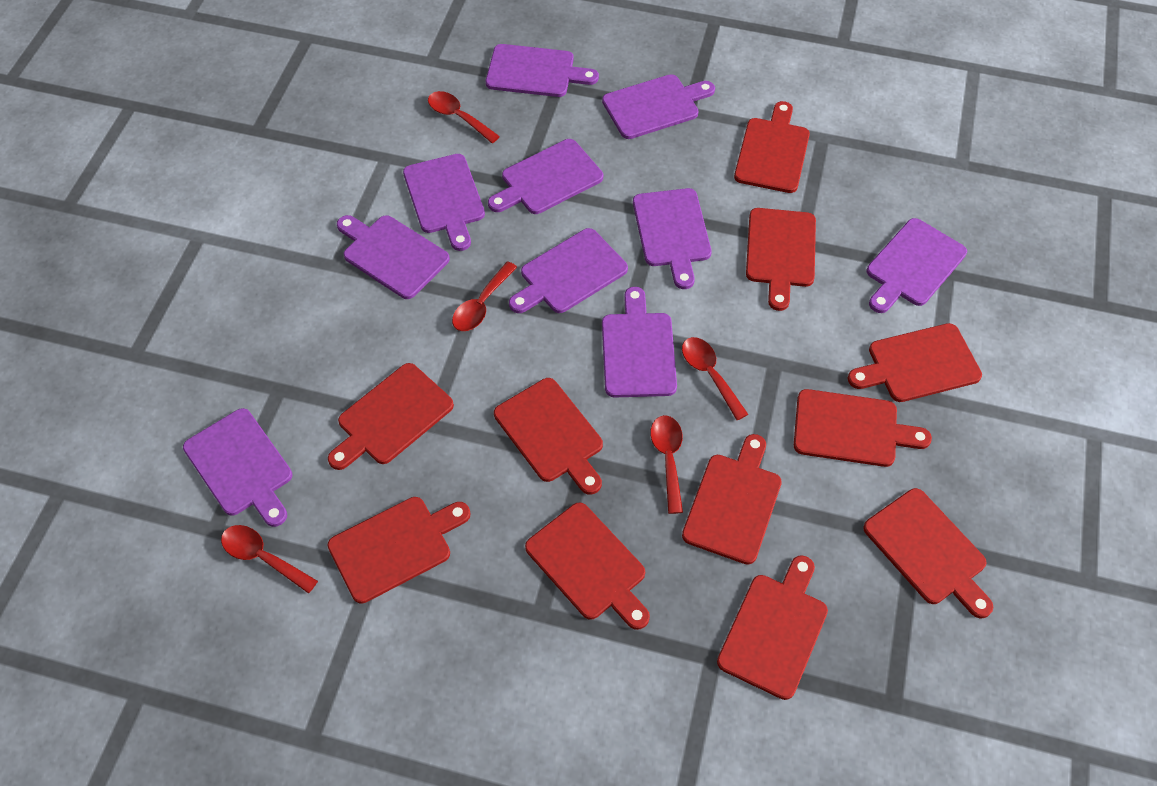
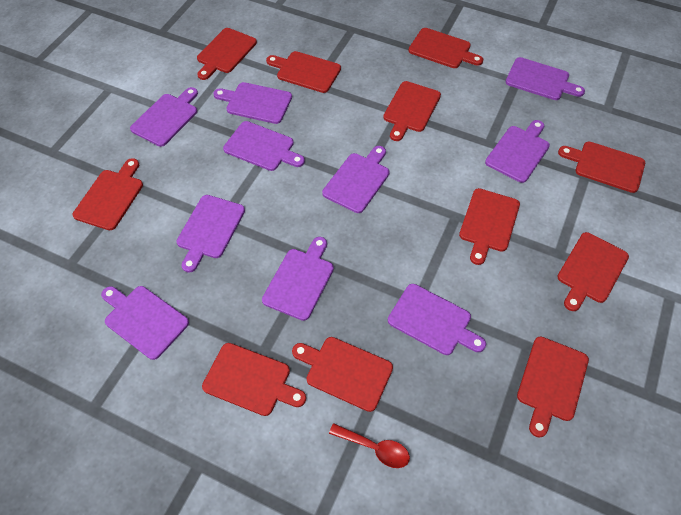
red spoon: [221,525,318,594] [428,91,500,143] [452,261,517,331] [650,415,683,514] [682,337,748,420] = 5 -> [329,423,410,468] = 1

